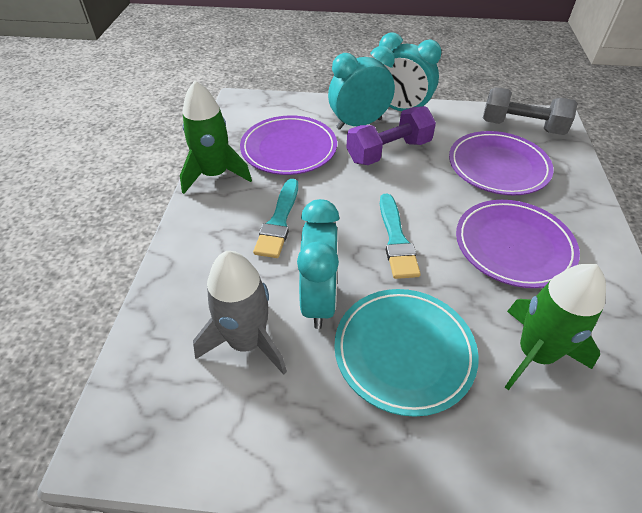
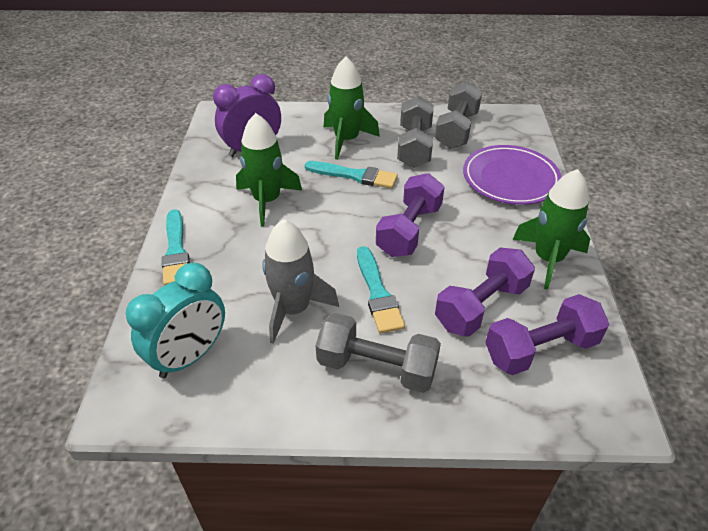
green rocket: [180,80,252,194] [505,264,606,390] = 2 -> [236,113,302,226] [324,56,380,160] [513,169,590,290] = 3
grey dumbbell: [483,87,578,135] = 1 -> [316,313,441,393] [397,96,433,168] [435,82,482,149] = 3
purple clock: none = 0 -> [213,74,281,157] = 1
purple dumbbell: [346,106,436,165] = 1 -> [376,173,444,257] [435,248,535,337] [485,294,609,375] = 3
purple plate: [240,115,337,175] [449,131,554,195] [456,200,580,288] = 3 -> [463,145,562,205] = 1
turquoise brush: [253,179,298,258] [380,193,421,279] = 2 -> [162,209,190,286] [305,161,398,189] [357,246,405,333] = 3
turquoise clock: [297,199,339,329] [328,46,395,130] [379,32,442,111] = 3 -> [126,263,225,379] = 1
turquoise plate: [334,289,479,417] = 1 -> none = 0

